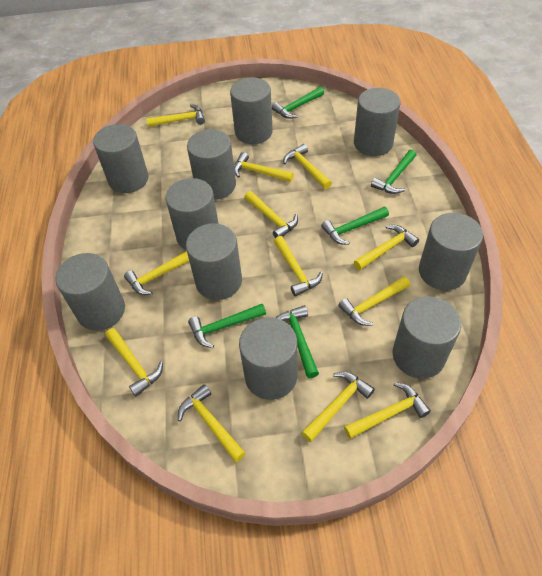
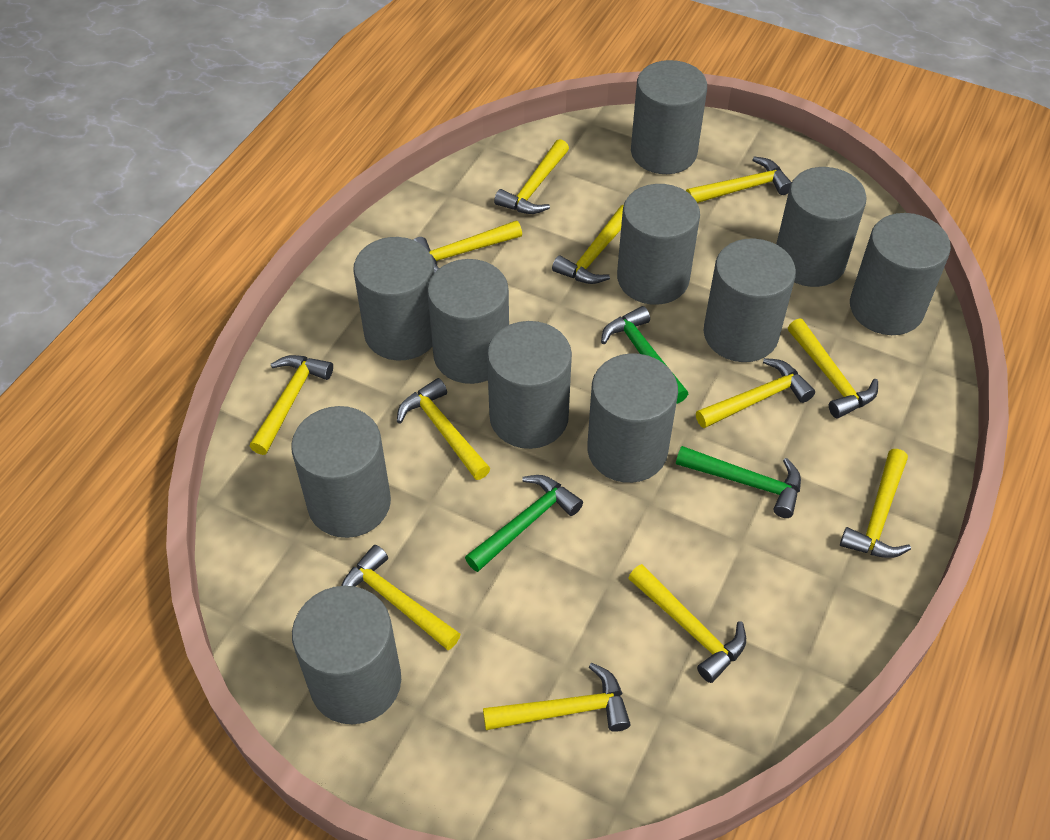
green hammer: [188,304,266,348] [272,87,324,119] [276,305,319,378] [321,207,389,245] [371,149,416,194] = 5 -> [465,475,583,572] [601,306,688,404] [676,446,801,518] = 3
grey cylinder: [55,253,125,331] [93,124,148,193] [165,178,219,250] [186,223,242,300] [187,129,236,200] [230,78,273,144] [239,318,297,400] [354,88,401,156] [392,296,461,379] [419,213,483,290] = 10 -> [291,406,391,538] [292,586,401,724] [353,237,434,360] [427,259,509,384] [487,321,572,449] [587,353,678,483] [617,184,700,305] [631,60,707,174] [703,238,796,362] [776,167,867,287] [850,213,951,335] = 11

